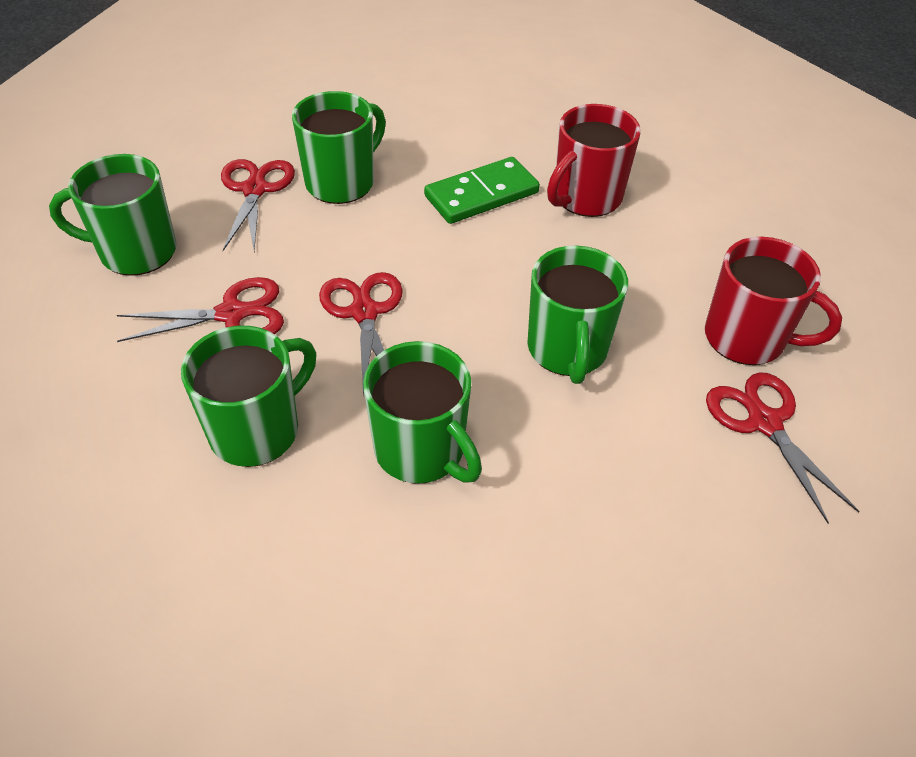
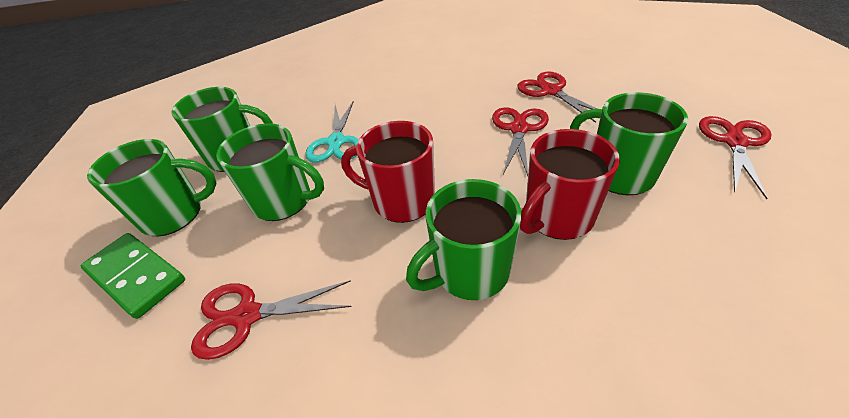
turquoise scissors: none = 0 -> [305,101,359,163] = 1

